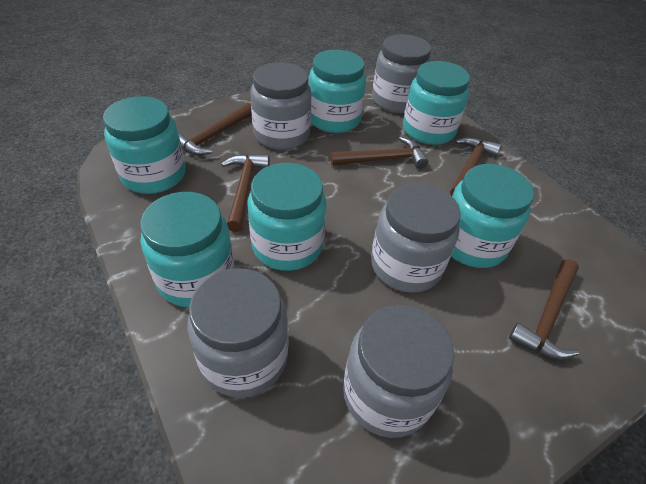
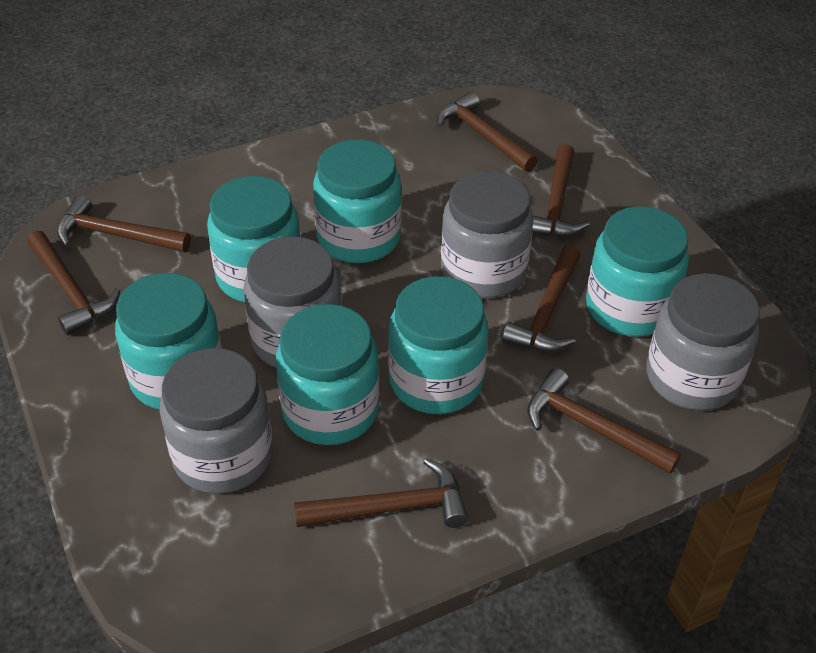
brown hammer: [178,103,252,156] [221,154,270,232] [330,137,428,169] [450,137,501,196] [509,259,579,360] = 5 -> [27,231,121,335] [57,195,191,252] [294,458,468,528] [437,92,538,172] [502,245,581,352] [527,368,681,474] [532,144,590,237] = 7
grey jar: [187,268,288,398] [251,62,311,150] [343,305,454,438] [371,183,461,293] [372,34,431,113] = 5 -> [159,348,273,494] [243,237,342,367] [441,171,534,298] [646,273,760,411] = 4

